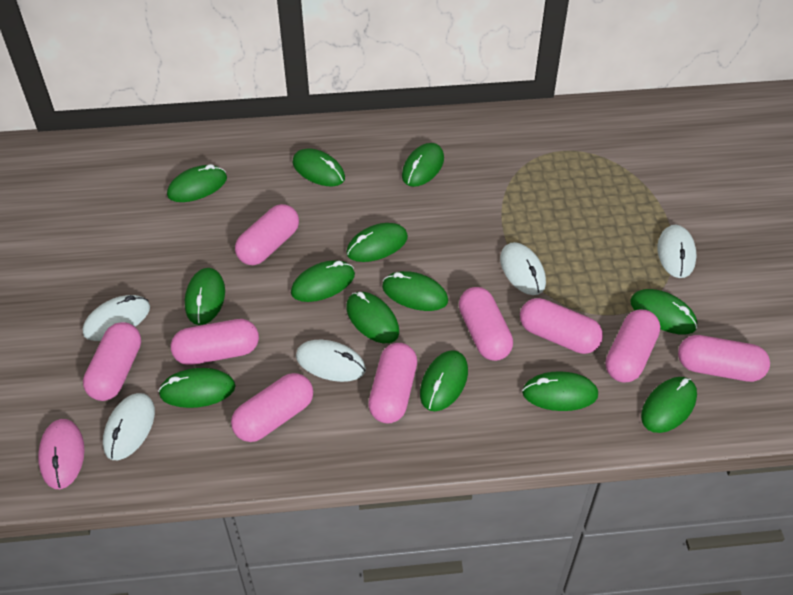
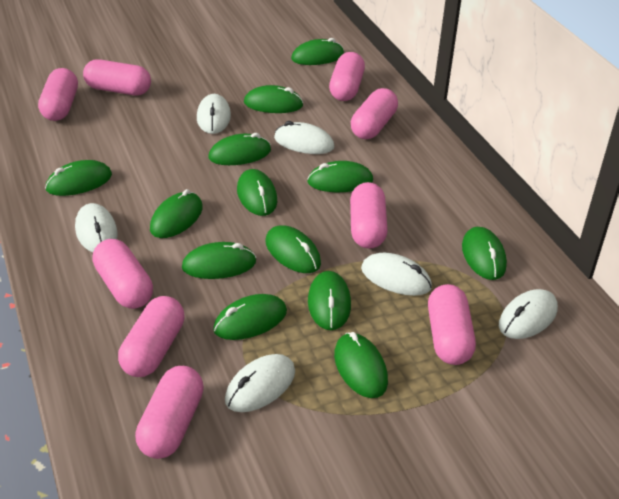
pink mouse: [38,419,84,489] = 1 -> none = 0
white mouse: [83,295,150,341] [103,393,155,460] [296,340,366,382] [500,242,546,295] [657,225,697,278] = 5 -> [75,203,118,252] [197,94,231,134] [225,354,295,412] [274,121,334,154] [361,253,432,296] [499,289,558,339] = 6

